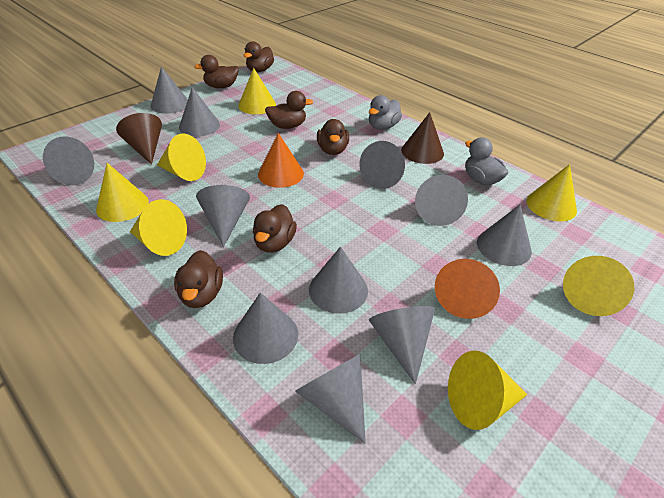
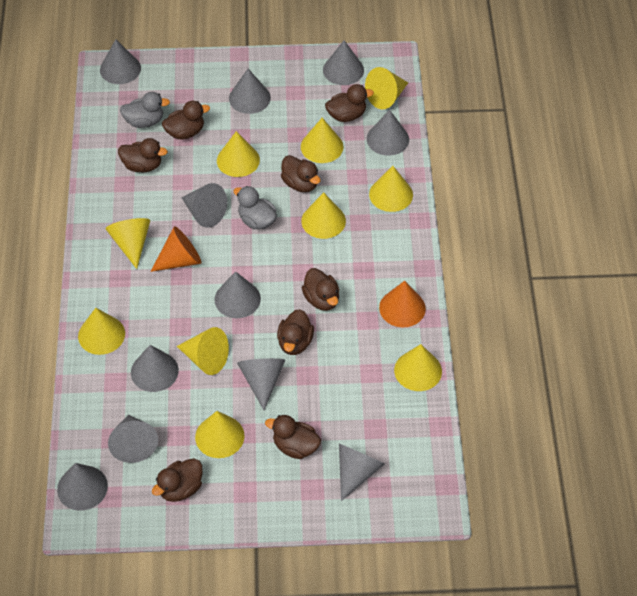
brown cone: [116,113,162,165] [401,112,444,164] = 2 -> none = 0
brown duck: [174,250,223,308] [194,55,239,88] [243,41,274,72] [253,204,297,253] [265,91,313,129] [317,119,349,155] = 6 -> [118,138,168,172] [152,458,203,502] [162,101,210,140] [265,415,321,459] [277,309,314,355] [281,155,321,192] [302,268,339,311] [325,84,374,122] = 8
yellow cone: [96,163,149,222] [130,199,187,256] [157,134,206,181] [238,68,276,114] [448,350,528,430] [526,164,577,221] [563,256,634,316] = 7 -> [78,308,125,355] [105,218,150,269] [177,327,229,375] [195,411,244,458] [217,131,260,177] [301,118,344,163] [301,192,346,239] [365,67,408,109] [369,166,413,212] [394,344,442,391] = 10

